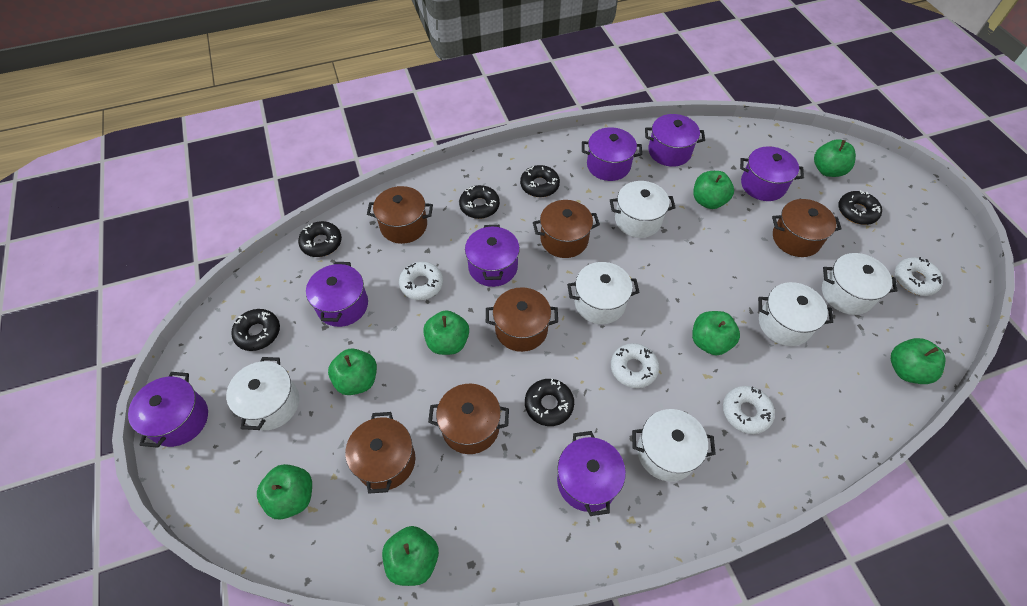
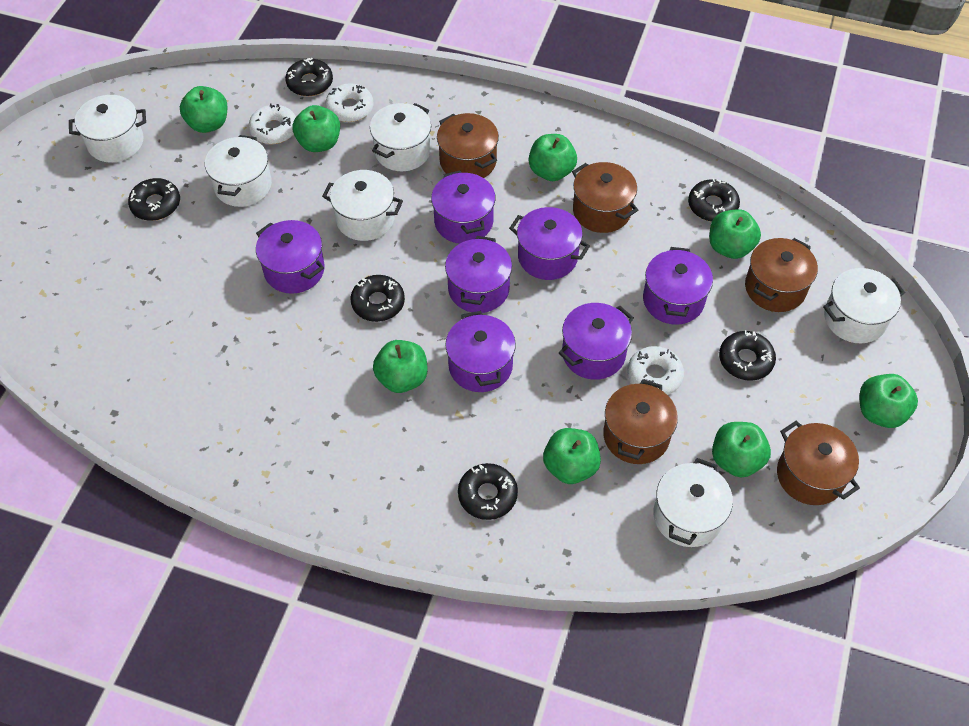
brown pot: [345,412,415,494] [367,186,433,244] [428,384,509,454] [486,287,558,352] [533,200,600,258] [772,199,842,257] = 6 -> [437,113,499,178] [572,162,638,233] [603,379,678,464] [745,238,818,312] [777,421,860,505] = 5
white donut: [399,262,443,300] [611,343,659,388] [723,386,775,434] [895,257,943,296] = 4 -> [249,104,296,144] [325,83,374,122] [627,346,684,395] = 3

